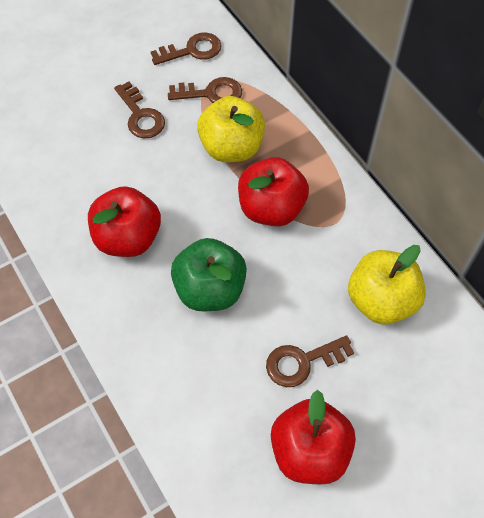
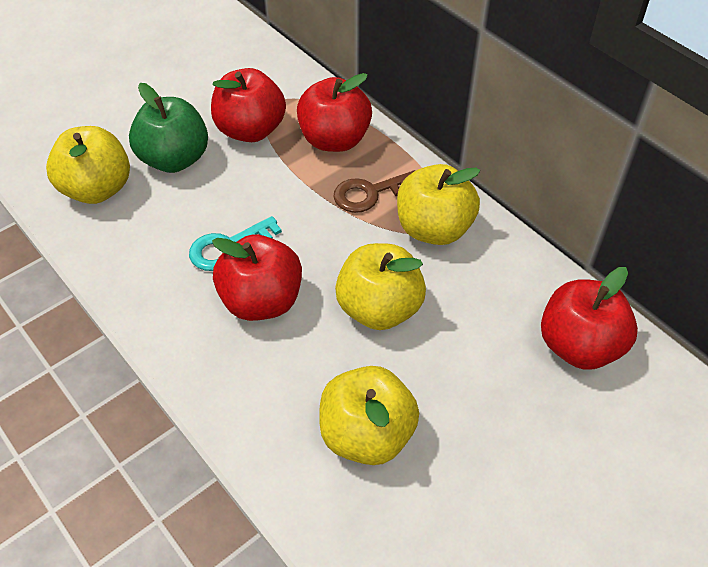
brown key: [114,82,165,138] [151,32,222,65] [168,77,242,103] [266,335,354,387] = 4 -> [333,170,416,213] = 1
red apple: [88,186,161,257] [238,157,309,226] [271,390,356,484] = 3 -> [211,68,286,142] [212,234,302,321] [297,73,372,152] [541,267,638,370] = 4
turquoise key: none = 0 -> [189,216,282,271] = 1
yellow apple: [197,96,265,162] [348,245,426,325] = 2 -> [46,126,130,204] [319,366,419,465] [335,243,426,330] [397,164,480,245] = 4

